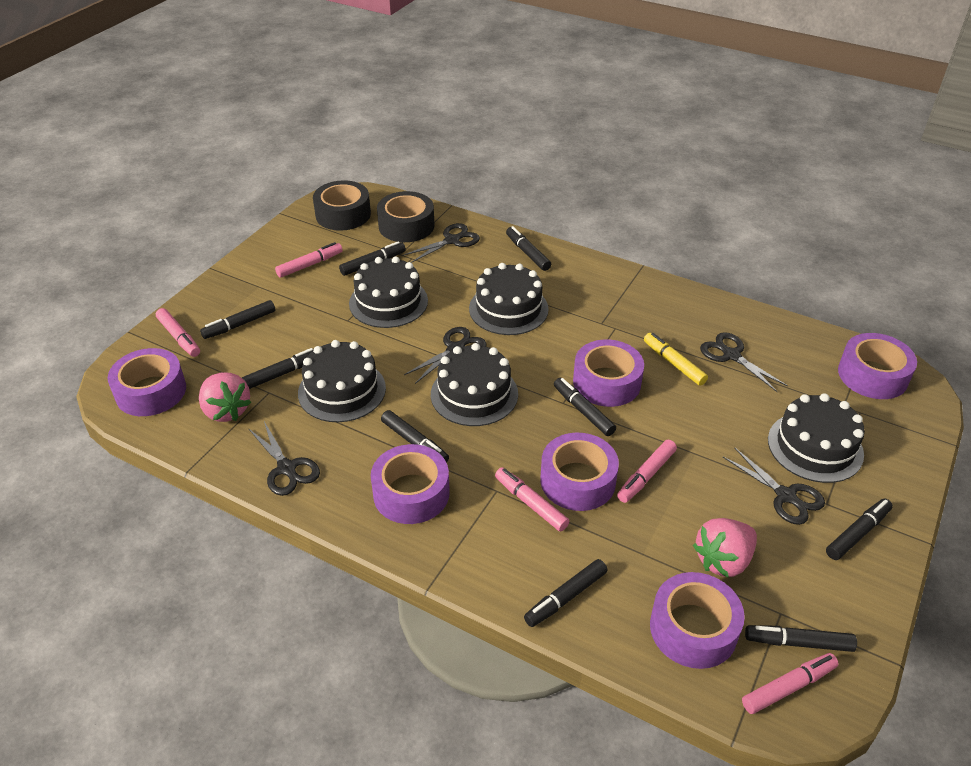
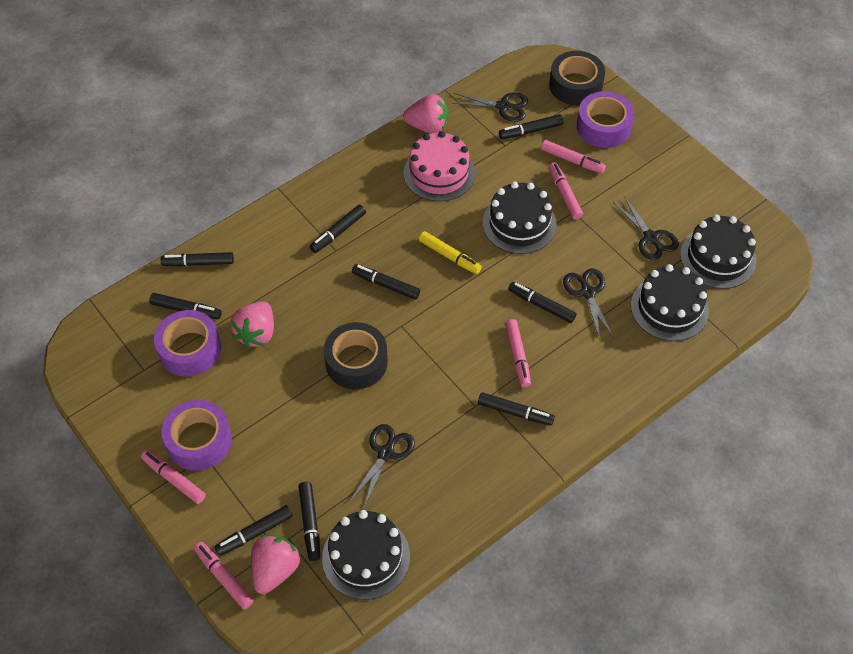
black cake: [298,340,386,422] [349,256,428,328] [431,343,518,426] [469,263,549,335] [768,393,865,483] = 5 -> [322,510,410,600] [483,182,557,254] [631,264,709,341] [680,215,756,289] = 4
black scissors: [248,422,320,496] [403,223,480,263] [404,327,487,384] [700,332,788,392] [723,447,825,525] = 5 -> [350,424,415,508] [451,93,528,122] [563,268,614,339] [613,196,679,260] = 4
pink cake: none = 0 -> [403,131,475,202] = 1
pink strawberry: [199,373,251,422] [693,518,757,578] = 2 -> [230,302,274,348] [251,535,300,594] [403,94,448,134] = 3
purple tape: [108,348,186,416] [371,444,450,524] [540,433,619,511] [573,339,644,407] [650,572,745,669] [838,333,917,399] = 6 -> [154,310,221,376] [161,400,232,471] [576,91,634,148] = 3

